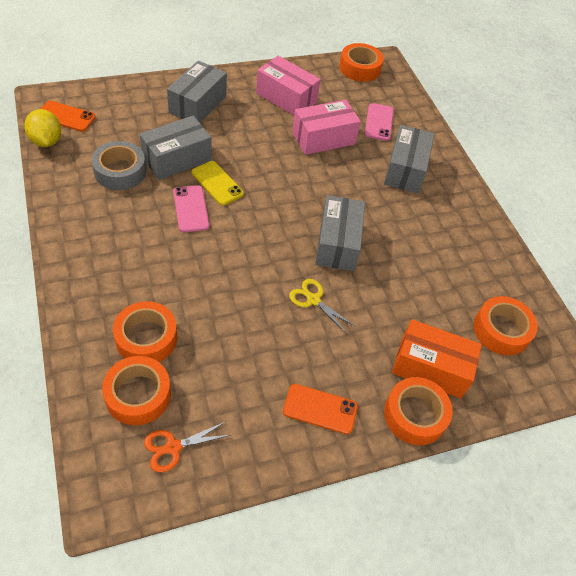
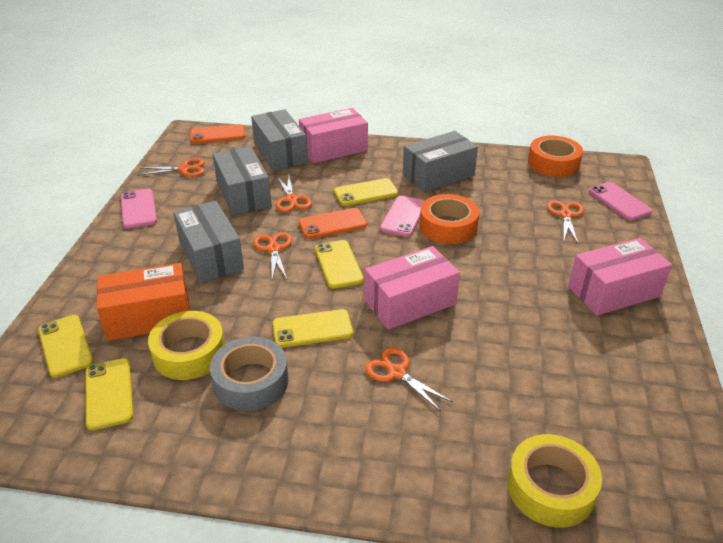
orange scissors: [144,422,230,472] = 1 -> [139,158,205,177] [253,232,292,279] [276,175,312,212] [365,348,452,412] [547,200,584,243] = 5
orange tape: [102,356,171,425] [113,301,177,362] [339,43,384,82] [384,377,453,445] [473,296,538,356] = 5 -> [419,194,479,244] [528,136,583,177] = 2
pink box: [256,56,320,115] [292,100,361,155] = 2 -> [299,108,368,163] [365,246,460,330] [568,238,672,316] = 3
pink phone: [173,185,209,232] [365,103,394,141] = 2 -> [121,189,157,228] [380,196,425,237] [589,182,653,221] = 3
yellow lemon: [24,109,61,147] = 1 -> none = 0
yellow phone: [191,161,244,206] = 1 -> [38,315,93,378] [86,358,134,430] [273,309,353,348] [315,240,364,289] [334,178,398,206] = 5
yellow scissors: [289,279,355,334] = 1 -> none = 0
yellow tape: none = 0 -> [148,311,225,380] [507,434,602,528] = 2

